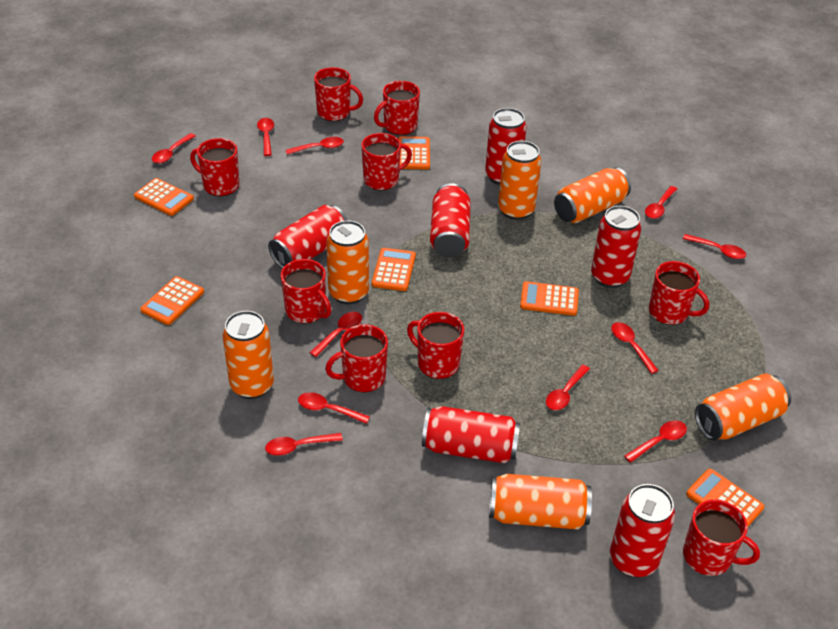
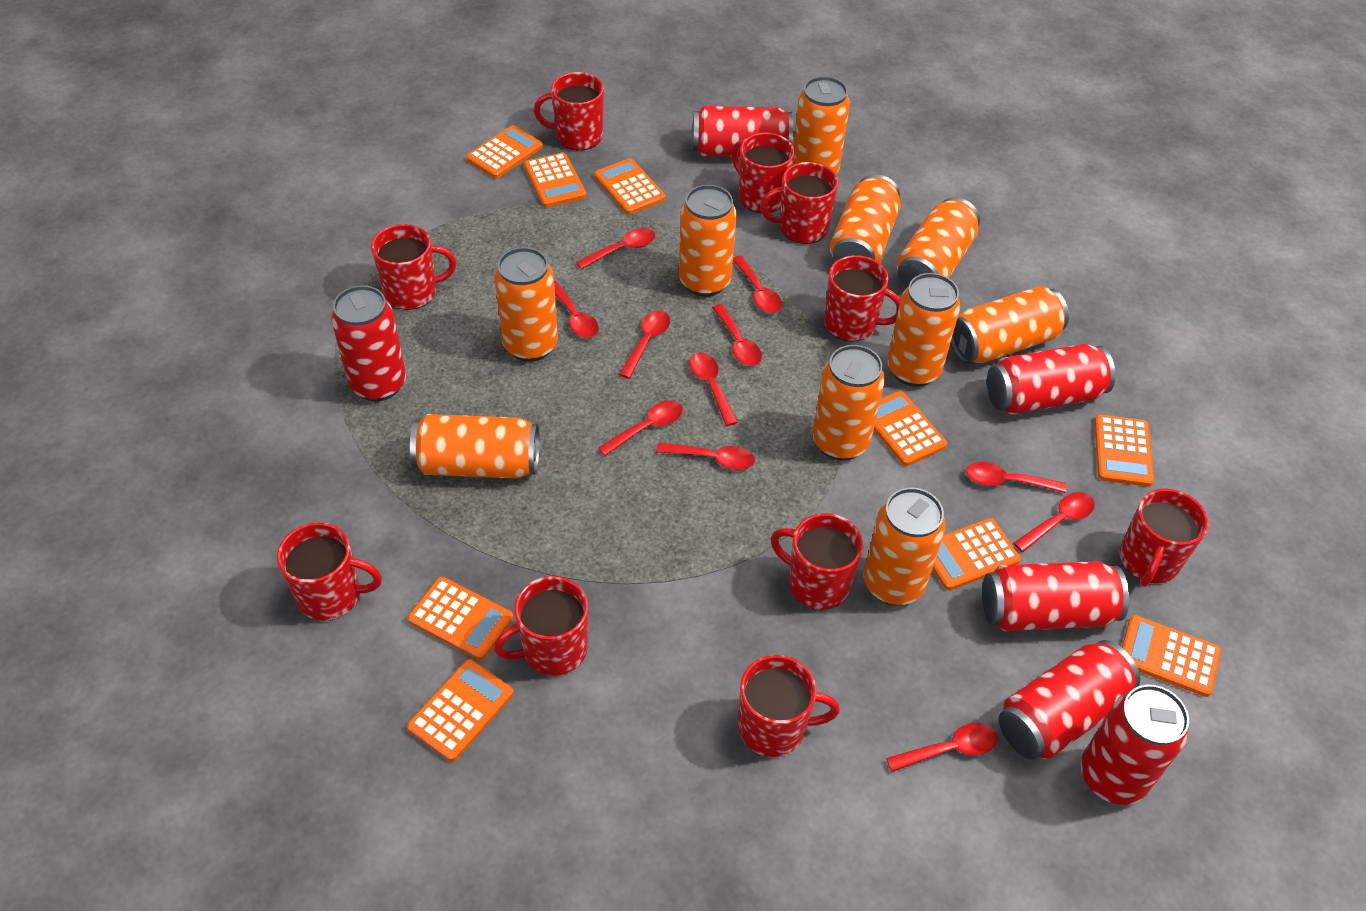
orange calculator: [134,178,194,216] [140,276,204,325] [372,248,416,291] [398,136,430,169] [520,281,579,316] [686,469,764,526] = 6 -> [407,659,514,762] [408,577,513,660] [466,125,543,178] [524,152,586,208] [594,158,665,215] [874,391,947,466] [932,518,1021,590] [1094,414,1154,487] [1122,615,1221,697] = 9
orange can: [222,311,274,399] [326,220,369,305] [489,474,592,530] [498,141,541,220] [554,167,631,223] [695,373,791,441] = 6 -> [410,414,540,479] [494,247,558,362] [679,185,737,297] [793,76,850,174] [813,345,885,461] [830,174,900,262] [863,488,946,606] [887,273,960,387] [897,197,980,288] [951,286,1069,363] = 10
red mug: [190,138,239,196] [281,259,331,324] [314,67,363,121] [325,324,388,392] [361,133,412,190] [374,81,420,135] [407,312,464,379] [649,261,709,325] [683,499,760,576] = 9 -> [277,523,382,621] [371,224,456,310] [494,576,588,676] [534,72,604,151] [731,133,795,213] [738,655,840,757] [760,162,838,244] [771,513,863,610] [824,255,901,341] [1119,489,1209,586] = 10

